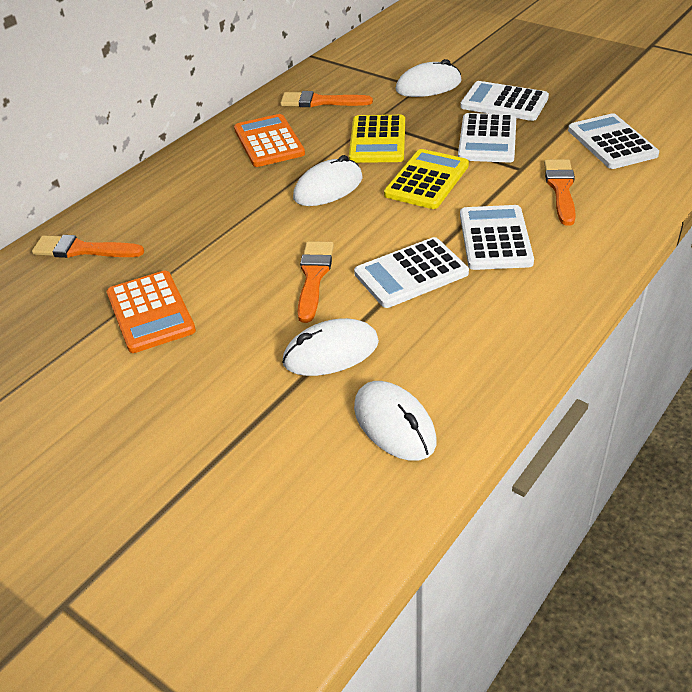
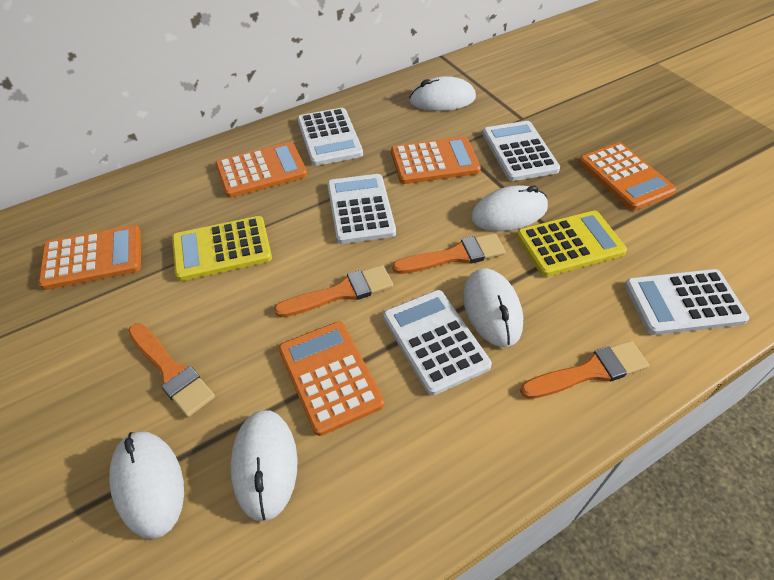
orange calculator: [107,271,196,353] [234,114,305,167] = 2 -> [38,225,141,290] [215,142,307,198] [279,321,384,436] [391,136,481,184] [579,142,676,210] = 5
white mouse: [283,318,379,376] [293,155,363,206] [354,381,436,461] [395,59,462,97] = 4 -> [109,431,184,539] [230,410,298,521] [409,76,476,111] [463,269,523,347] [471,185,548,231] = 5

